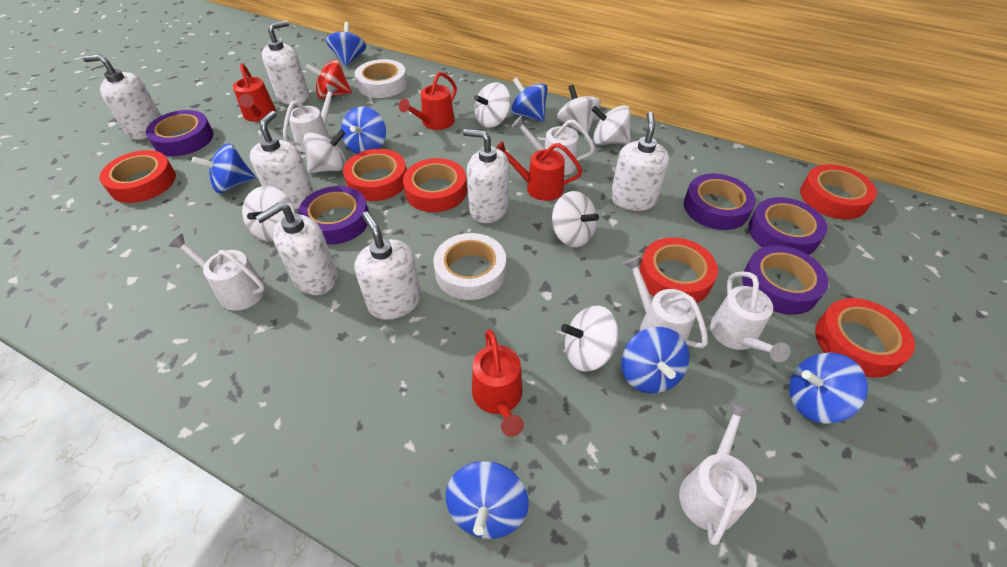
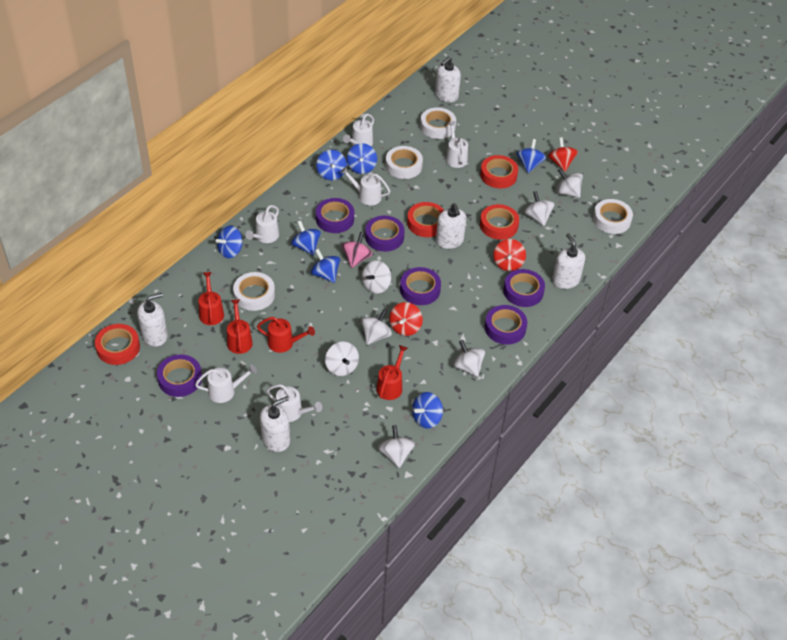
pink spinning top: none = 0 -> [341,232,373,268] = 1
purple tape: [146,110,214,156] [298,186,369,245] [684,173,756,230] [742,245,828,315] [748,197,827,255] = 5 -> [157,354,202,397] [316,198,354,233] [365,215,405,252] [400,267,441,305] [485,305,527,345] [503,269,545,307] = 6
red spinning top: [305,59,352,98] = 1 -> [389,302,423,336] [493,239,526,271] [548,137,578,172] = 3
red tape: [99,150,176,203] [343,149,407,201] [403,158,467,212] [639,237,718,303] [800,164,877,219] [815,298,915,378] = 6 -> [95,324,140,365] [407,202,444,237] [480,155,518,188] [480,204,519,240] = 4
white soap dispenser: [83,54,162,140] [250,111,314,209] [255,203,337,295] [262,21,309,105] [354,212,421,320] [463,129,509,223] [611,112,669,211] = 7 -> [137,293,168,346] [260,396,290,452] [435,57,461,102] [436,203,466,249] [552,233,585,289] = 5
white tape: [355,59,407,98] [433,233,506,300] = 2 -> [233,272,275,311] [386,146,423,179] [420,107,456,139] [593,199,633,234] = 4

